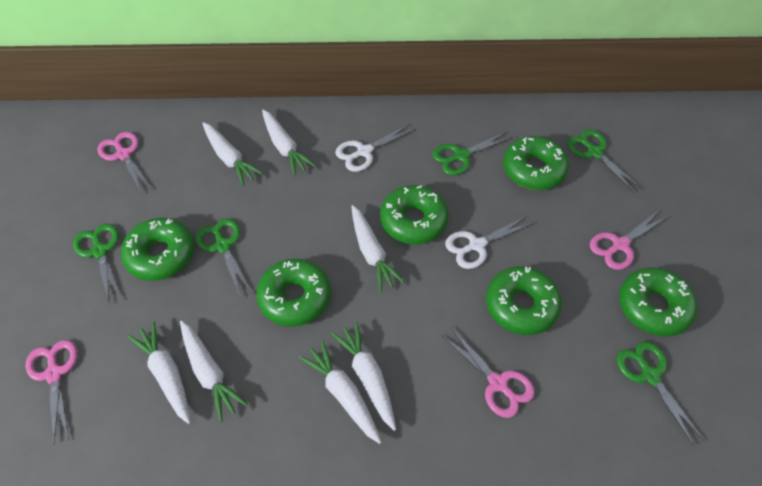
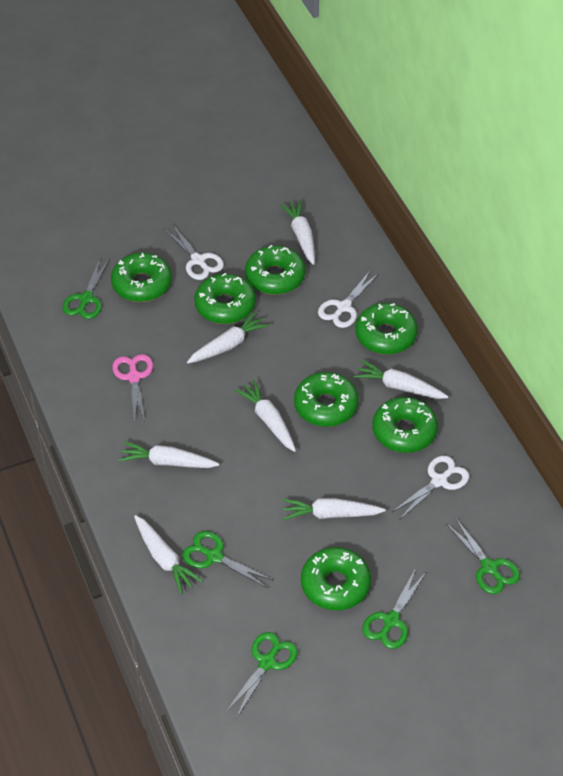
green donut: [121,218,194,281] [256,259,331,327] [380,185,449,244] [486,266,562,335] [503,136,569,190] [619,267,698,337] = 6 -> [111,253,172,302] [194,273,256,324] [245,245,305,295] [294,372,359,427] [301,547,371,611] [355,303,418,355] [373,397,438,453] = 7
pink scissors: [26,340,78,444] [97,132,152,193] [442,328,535,418] [590,210,669,270] = 4 -> [112,354,153,422] = 1
white scissors: [335,124,416,172] [445,215,535,269] = 2 -> [164,224,224,280] [318,270,379,328] [392,456,469,519] = 3

